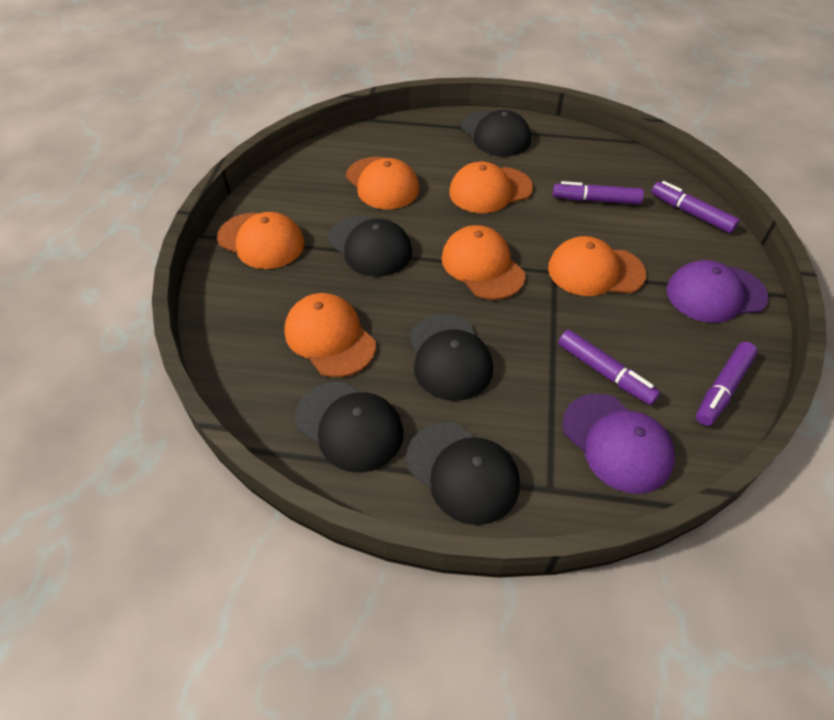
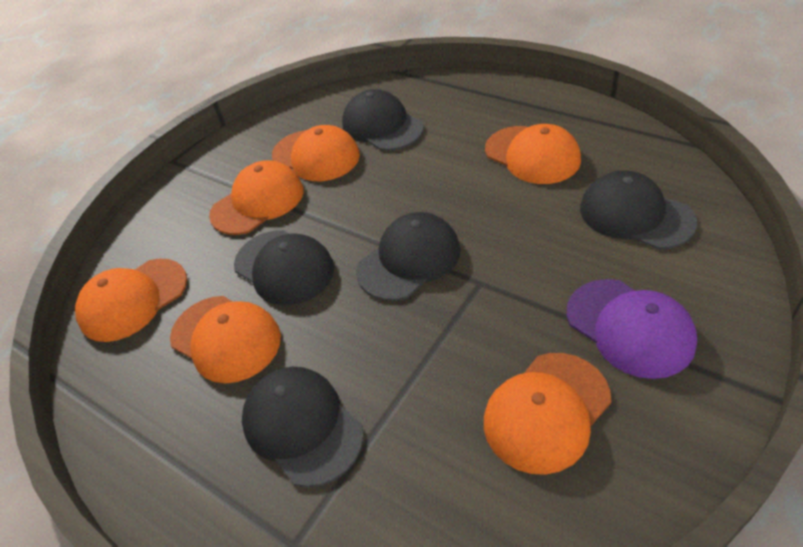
purple cap: [562,394,675,494] [667,260,768,323] = 2 -> [567,279,697,379] = 1
purple marker: [553,181,644,204] [558,330,660,405] [651,181,740,233] [696,342,758,426] = 4 -> none = 0

